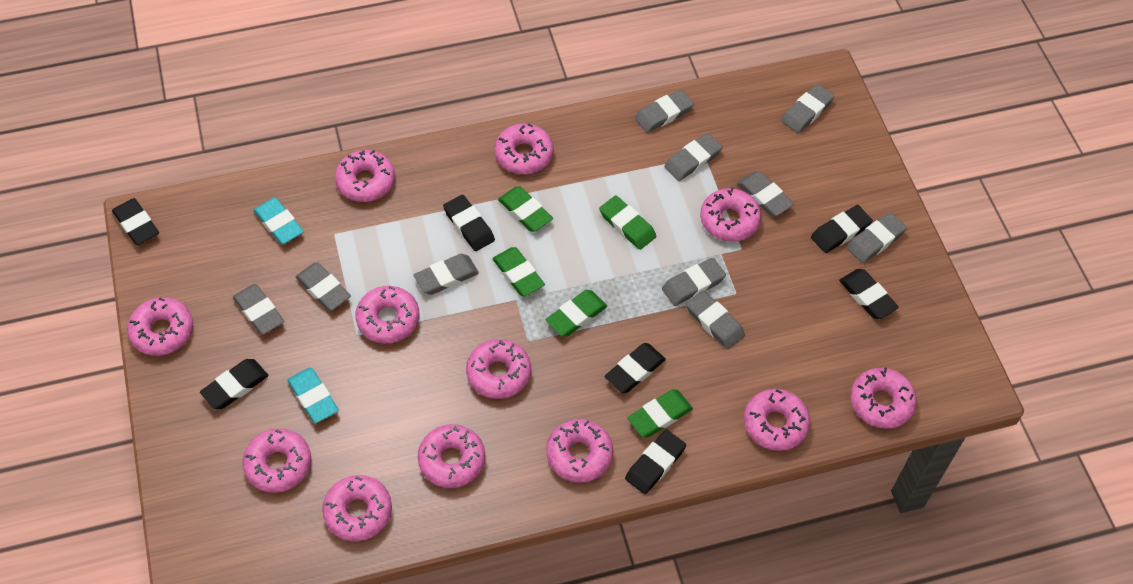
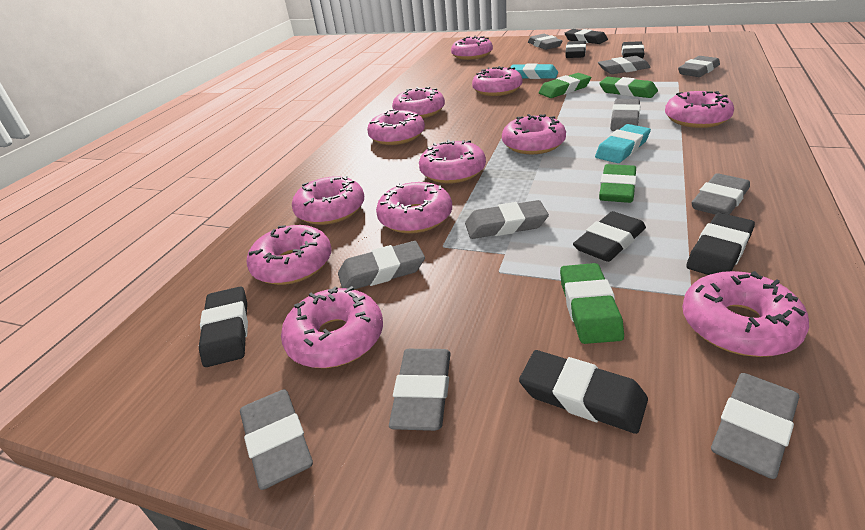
green eraser: [492,247,545,296] [498,186,553,232] [546,290,607,337] [599,195,656,250] [628,389,693,437] = 5 -> [539,73,591,98] [560,263,624,344] [599,77,658,98] [599,164,637,203] = 4

